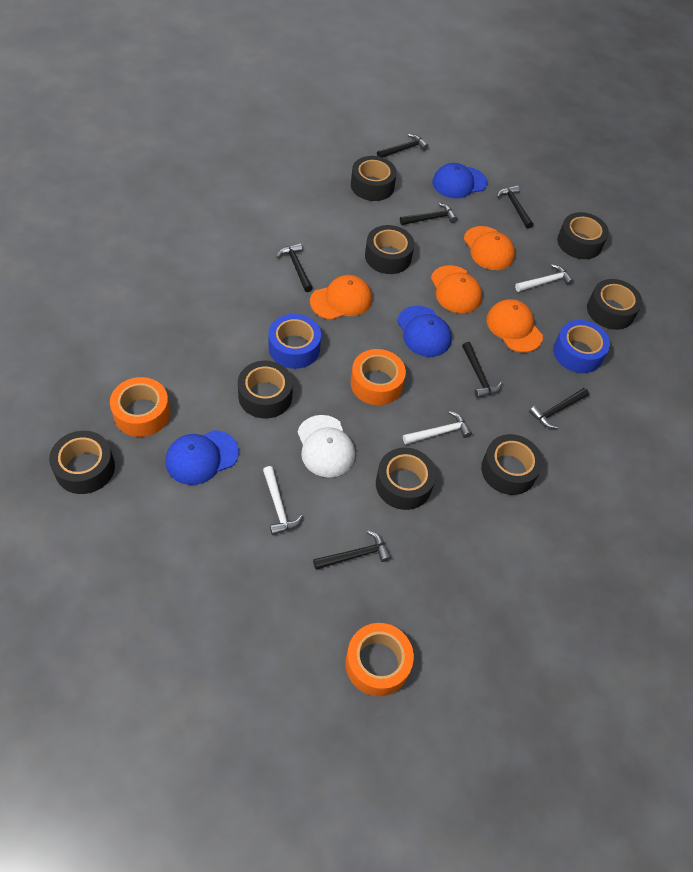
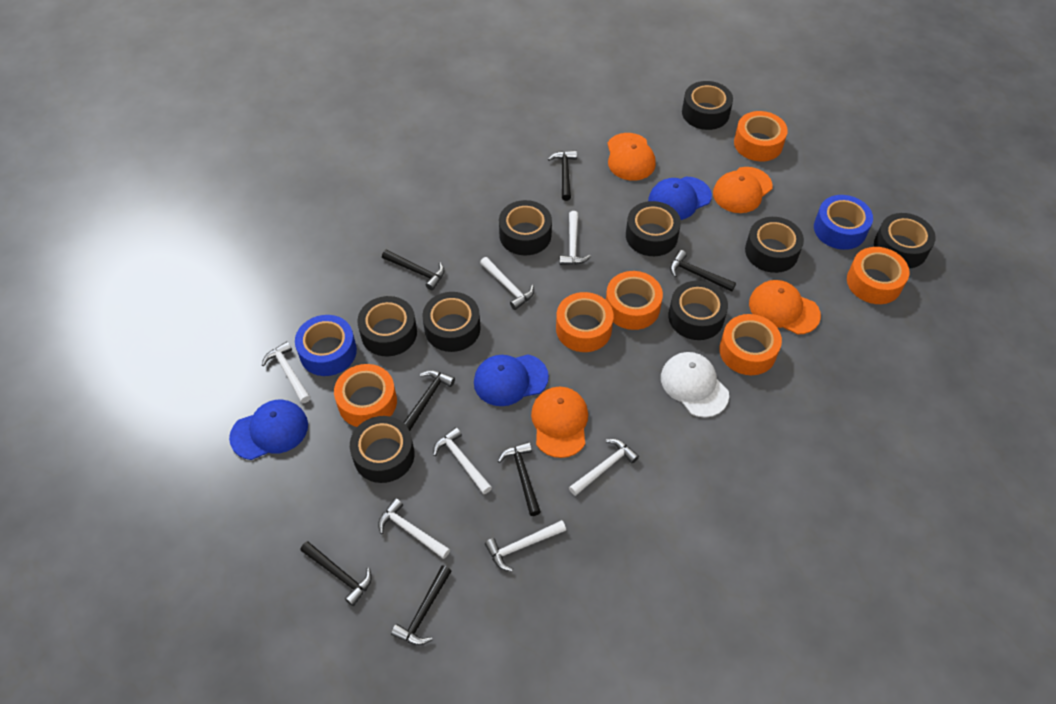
black tape: [49,431,115,494] [238,361,293,418] [351,156,397,201] [365,225,414,274] [376,448,436,510] [481,434,543,495] [557,212,609,259] [587,279,642,330] = 8 -> [350,416,414,483] [357,296,417,356] [422,292,481,352] [499,200,552,256] [626,201,681,256] [668,281,728,340] [682,81,733,130] [745,217,804,273] [874,213,936,269] = 9
orange tape: [110,377,170,437] [345,623,414,696] [350,349,406,405] = 3 -> [334,364,397,427] [556,292,614,352] [606,271,663,330] [719,314,782,375] [734,111,788,162] [847,247,910,304] = 6
white hammer: [263,466,303,535] [403,411,472,444] [515,264,574,292] = 3 -> [262,341,311,403] [378,498,450,559] [433,427,492,494] [480,257,534,310] [485,520,566,571] [559,211,591,265] [569,439,639,496] = 7

